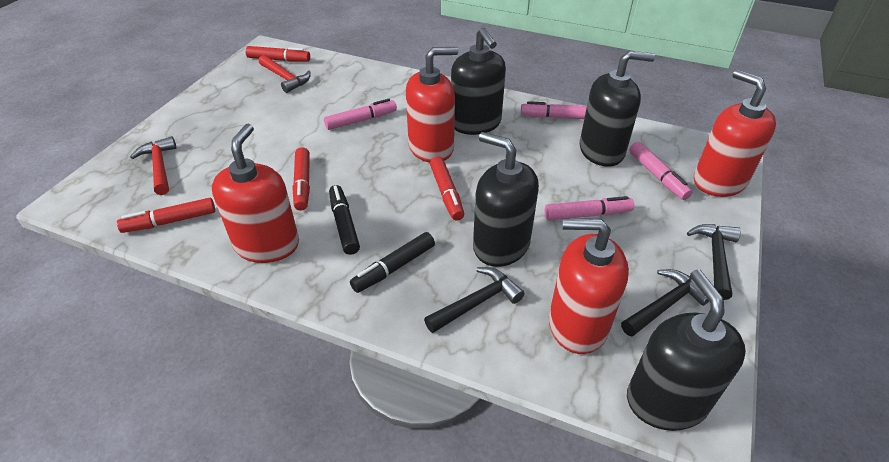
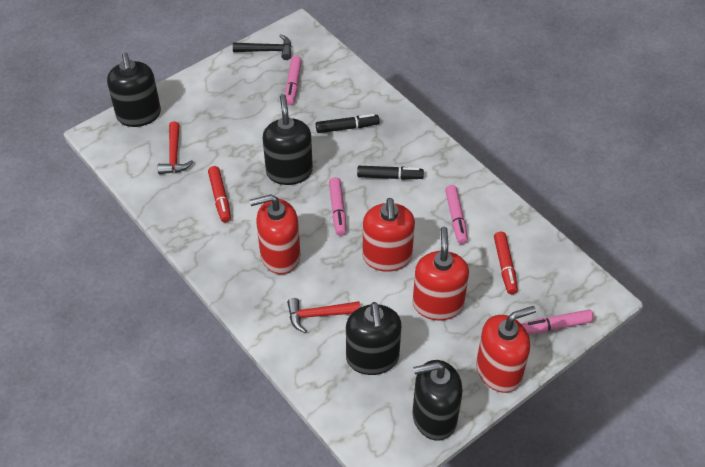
black hammer: [424,267,525,333] [621,269,709,336] [687,224,741,300] = 3 -> [233,34,291,60] = 1
red marker: [117,198,215,233] [245,46,310,62] [292,147,310,211] [430,156,464,220] = 4 -> [208,166,231,222] [494,232,518,294] = 2

